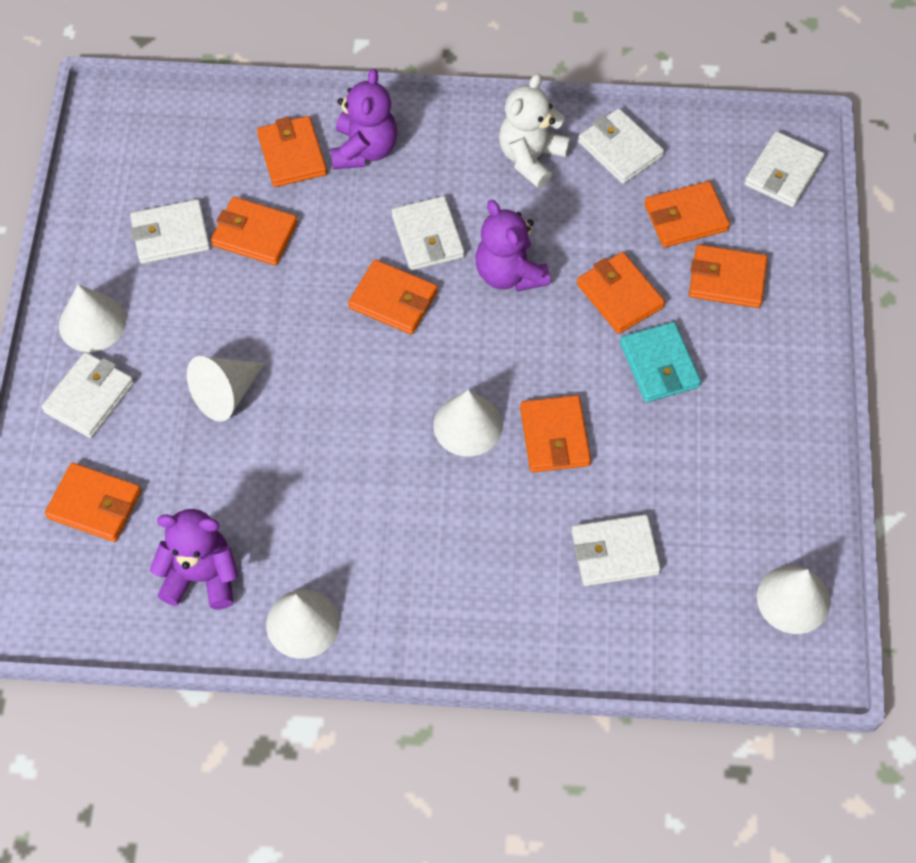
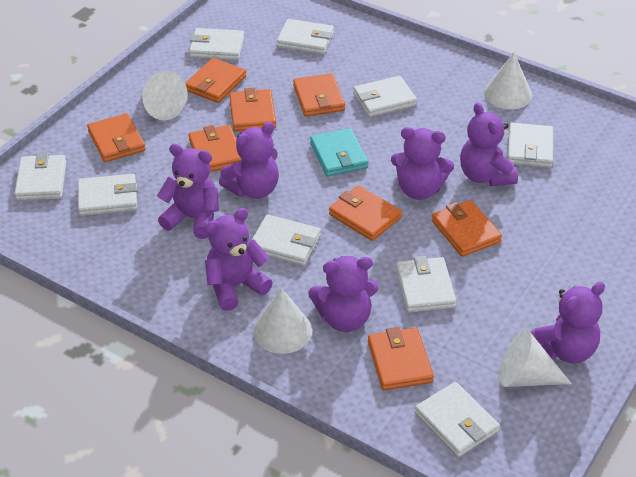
purple teddy bear: [150,509,239,610] [331,68,397,169] [475,200,550,292] = 3 -> [157,144,219,239] [205,208,273,311] [219,122,279,199] [308,256,379,332] [391,127,454,200] [460,103,518,186] [531,282,605,363] = 7
white cone: [59,284,126,352] [187,356,265,422] [266,589,340,659] [433,390,503,457] [757,566,830,634] = 5 -> [142,71,188,120] [253,288,312,354] [484,52,532,109] [499,330,572,387] = 4
white teddy bear: [499,73,571,189] = 1 -> none = 0
white wallet: [42,352,134,438] [130,199,210,264] [392,196,465,270] [572,514,661,586] [578,108,664,184] [744,131,825,207] = 6 -> [14,153,66,200] [78,174,138,216] [189,28,244,60] [252,215,321,266] [277,19,334,54] [353,76,417,117] [396,256,456,313] [415,382,500,457] [507,123,553,168] = 9

